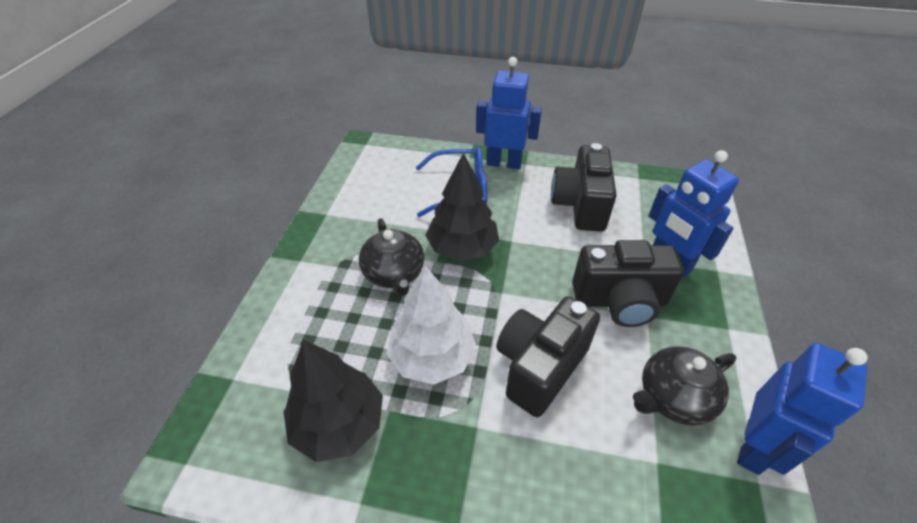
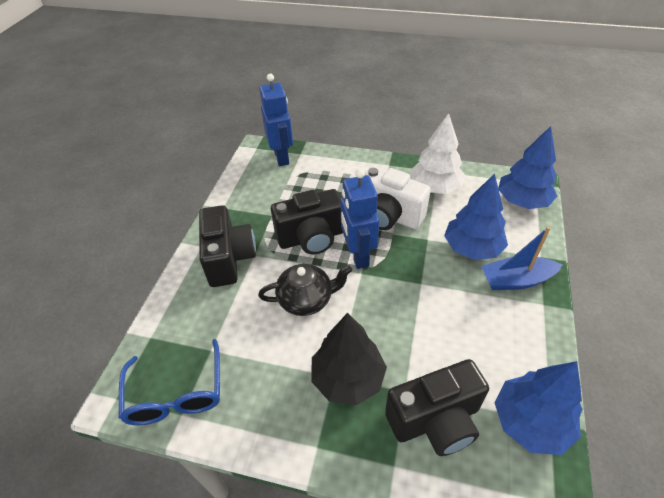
black teapot: [359,218,424,296] [633,346,737,426] = 2 -> [258,264,352,316] = 1
black tree: [283,340,383,462] [425,153,499,261] = 2 -> [311,313,387,405] = 1
blue boat: none = 0 -> [481,226,562,290] = 1
blue robot: [476,57,542,169] [649,150,739,278] [737,343,868,475] = 3 -> [259,74,293,166] [340,169,379,269] = 2
blue tree: none = 0 -> [444,173,508,260] [495,361,583,455] [498,126,557,209] = 3
white camera: none = 0 -> [365,166,431,230] = 1

